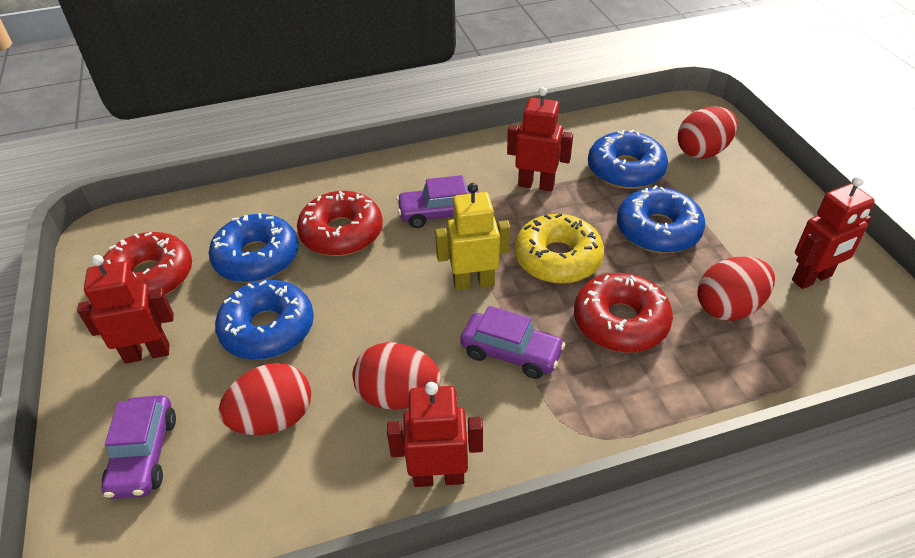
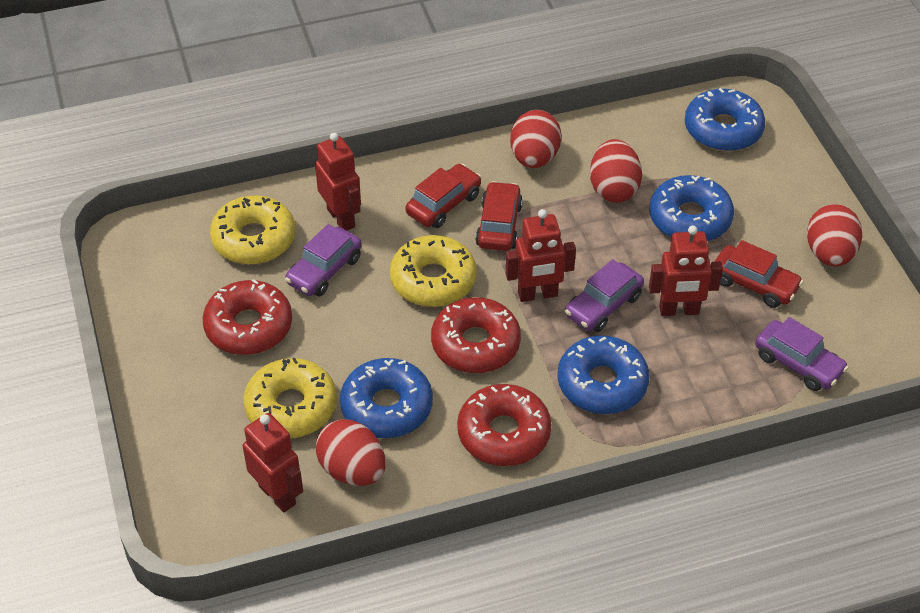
red car: none = 0 -> [406,164,482,228] [475,181,523,251] [714,240,803,308] = 3
yellow donut: [514,213,604,284] = 1 -> [210,195,295,265] [244,357,337,438] [390,235,477,307] = 3
yellow robot: [435,183,510,291] = 1 -> none = 0

